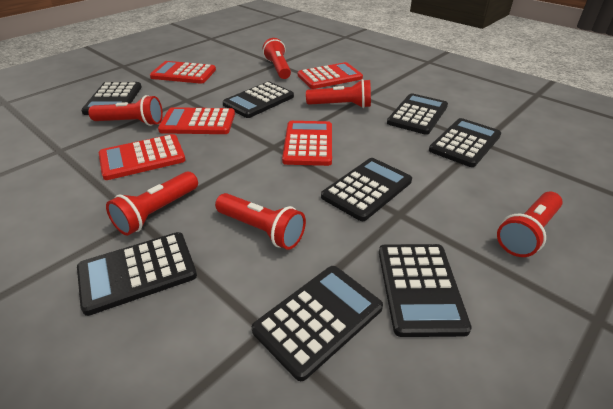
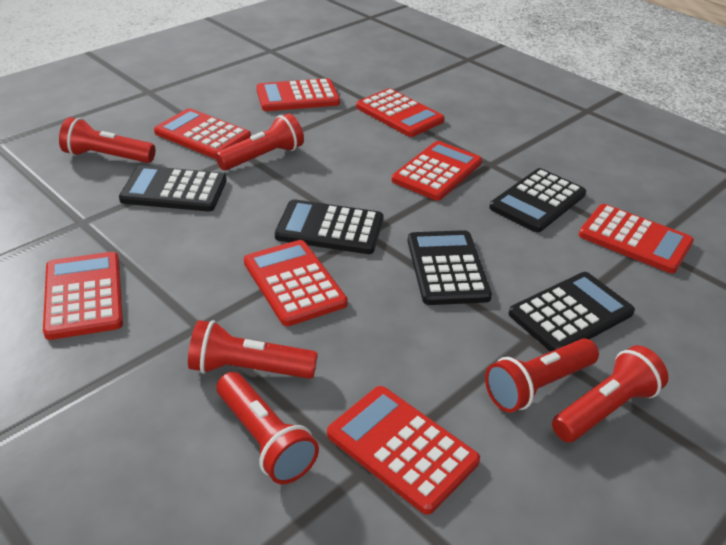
black calculator: [77,232,197,316] [81,82,142,115] [222,82,294,118] [252,266,383,381] [321,158,412,221] [379,244,472,337] [387,93,448,135] [429,118,501,167] = 8 -> [119,165,227,211] [275,199,383,254] [407,230,492,305] [489,168,586,232] [508,272,635,352] = 5
red calculator: [99,134,186,180] [150,61,216,84] [158,107,235,134] [282,121,332,166] [298,62,363,89] = 5 -> [43,252,123,340] [154,108,251,159] [244,240,348,326] [256,78,340,111] [327,386,480,515] [356,88,445,137] [391,141,482,201] [579,204,694,273] = 8

